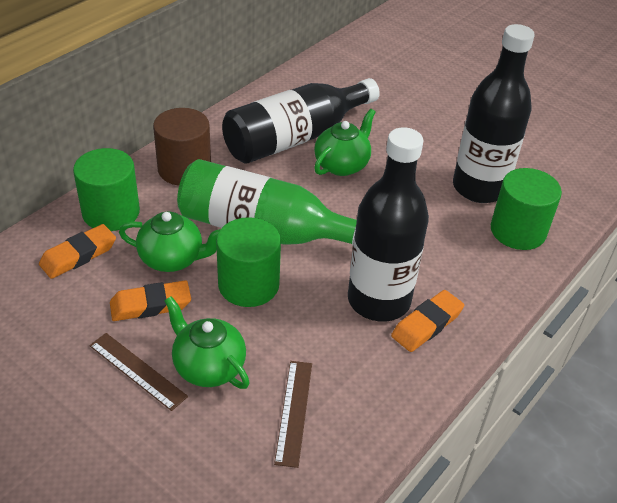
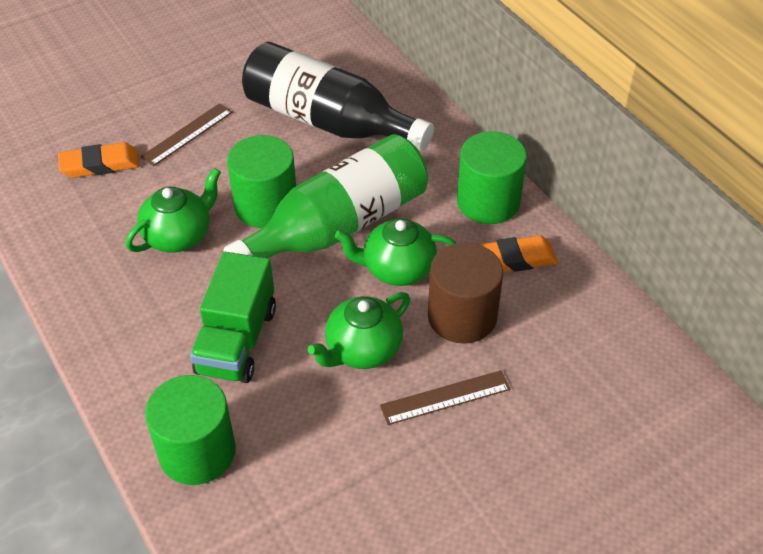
black bottle: [222,78,380,164] [348,127,429,322] [453,24,535,203] = 3 -> [242,42,434,151] = 1
green truck: none = 0 -> [190,252,276,383] = 1
orange eraser: [39,224,116,279] [110,280,191,321] [391,290,464,352] = 3 -> [58,142,140,178] [478,235,558,272] = 2

